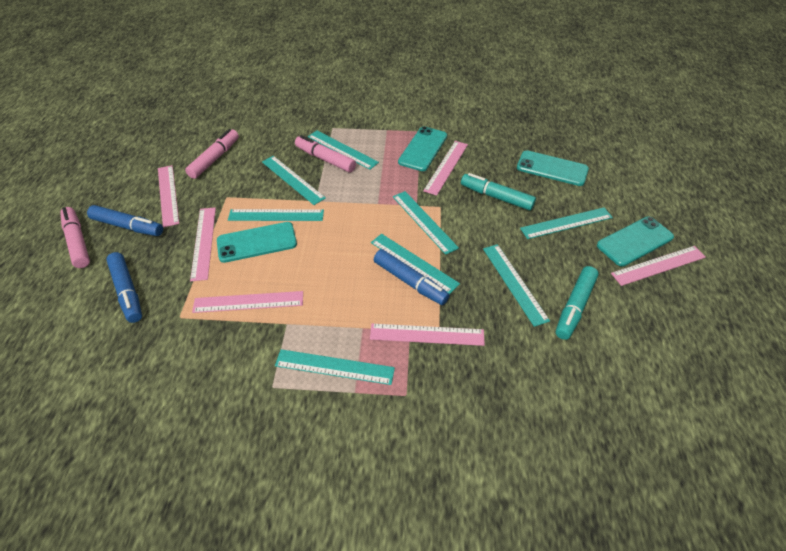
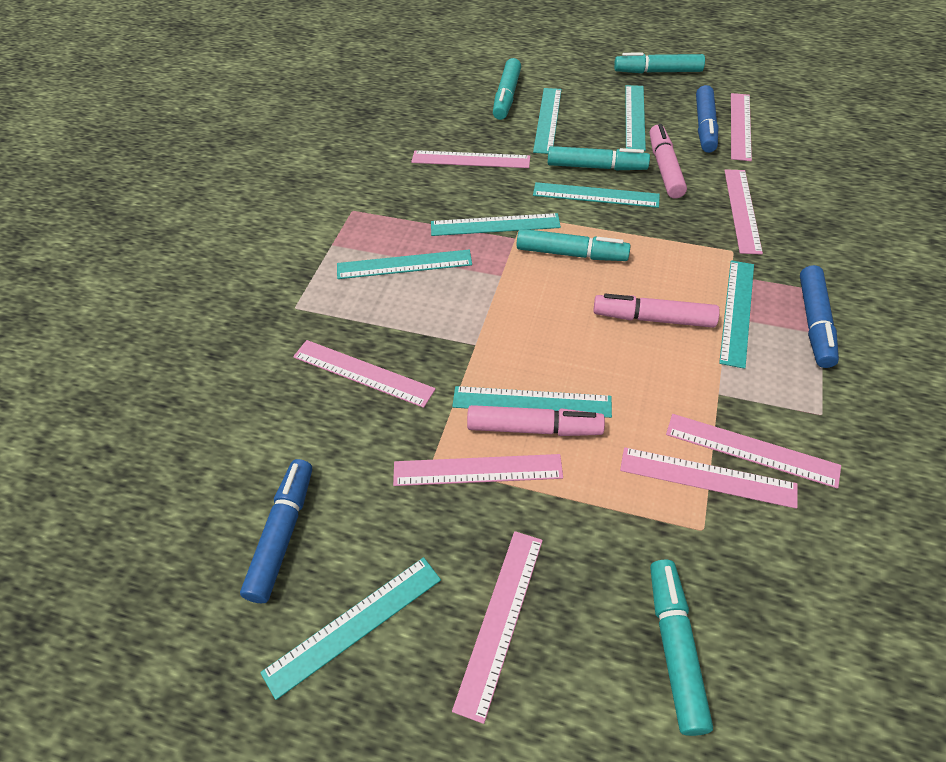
pink ruler: [158,165,179,227] [190,207,216,281] [192,291,303,313] [370,324,485,346] [423,141,468,196] [611,246,706,286] = 6 -> [293,340,436,408] [393,454,563,486] [411,150,530,168] [452,531,543,724] [620,447,798,509] [666,414,841,489] [724,169,763,255] [731,93,752,161] = 8
turquoise marker: [461,173,536,211] [556,266,599,340] = 2 -> [493,58,521,120] [517,229,631,261] [548,146,650,170] [614,52,705,73] [650,560,713,736] = 5
turquoise phone: [217,222,297,263] [398,126,447,171] [517,150,589,186] [597,217,674,266] = 4 -> none = 0

